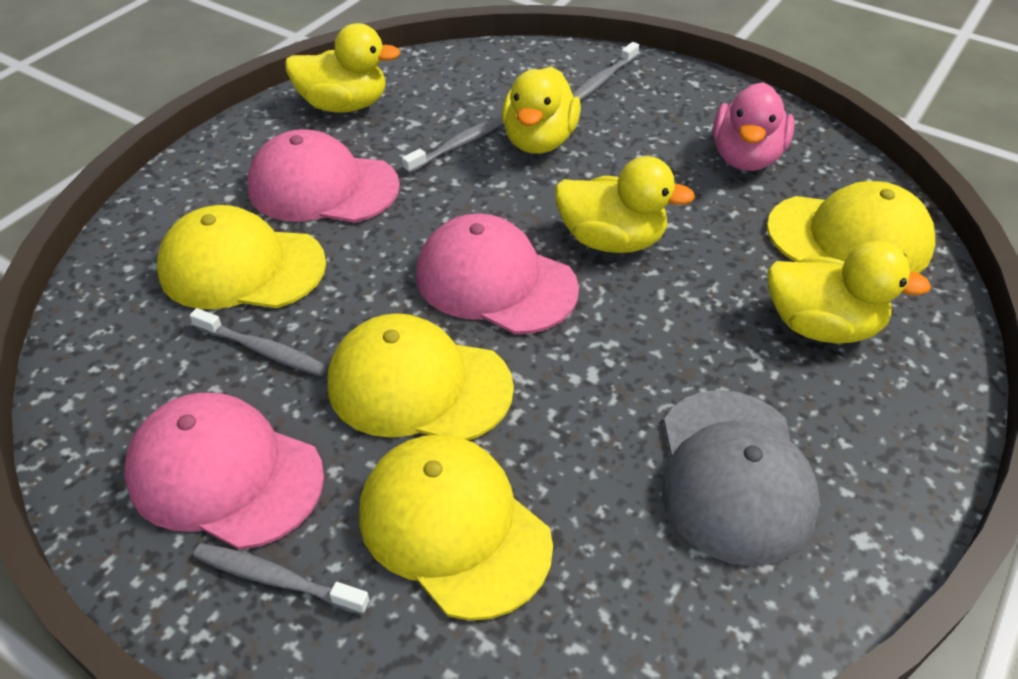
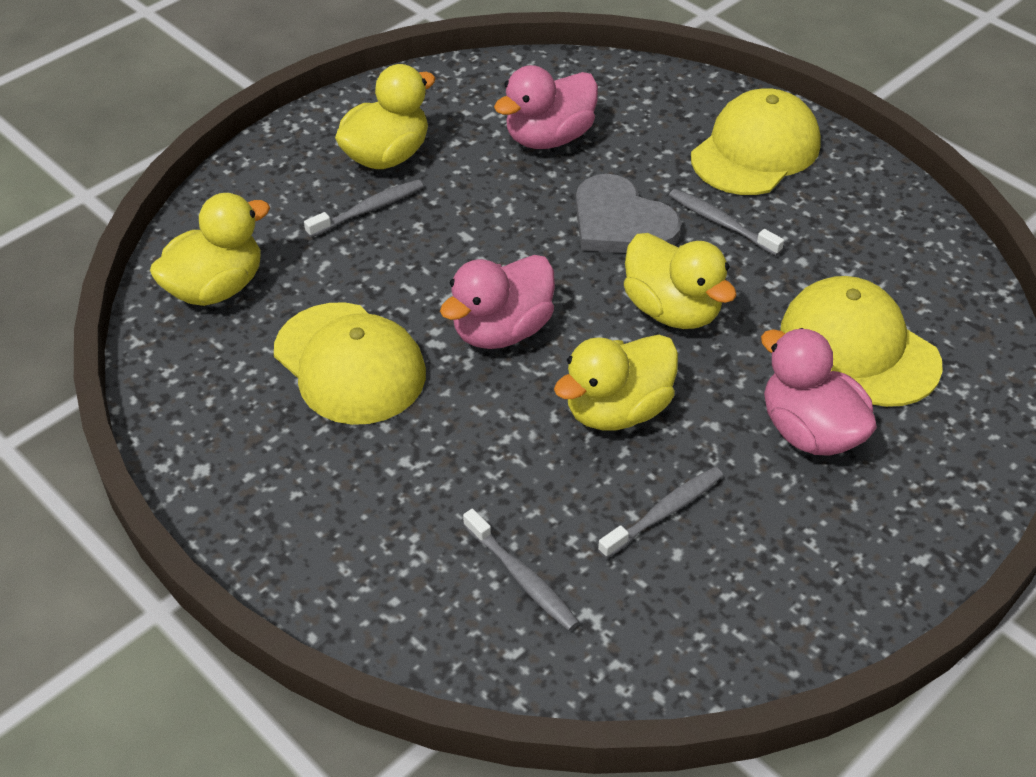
grey cap: [662,390,820,566] = 1 -> none = 0
grey heart: none = 0 -> [576,174,681,253] = 1
pink cap: [124,393,324,550] [247,129,400,223] [416,213,579,334] = 3 -> none = 0
pink duck: [713,82,795,171] = 1 -> [440,255,555,349] [494,65,598,149] [761,328,877,456] = 3
yellow cap: [157,205,326,309] [328,313,514,440] [359,434,553,621] [767,181,935,273] = 4 -> [274,302,426,425] [691,88,821,195] [780,276,943,407] = 3

